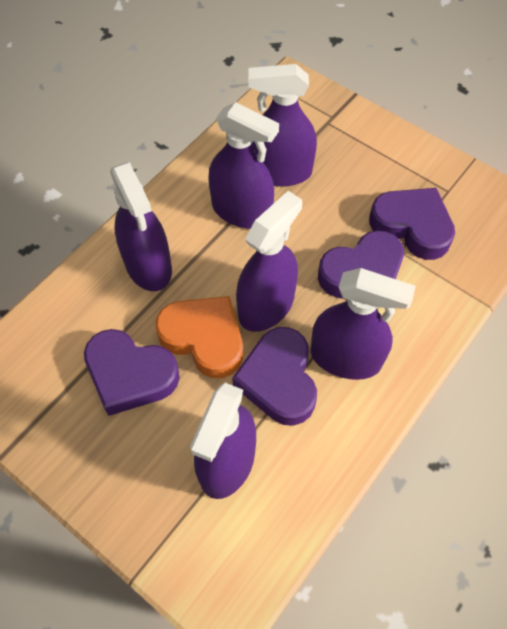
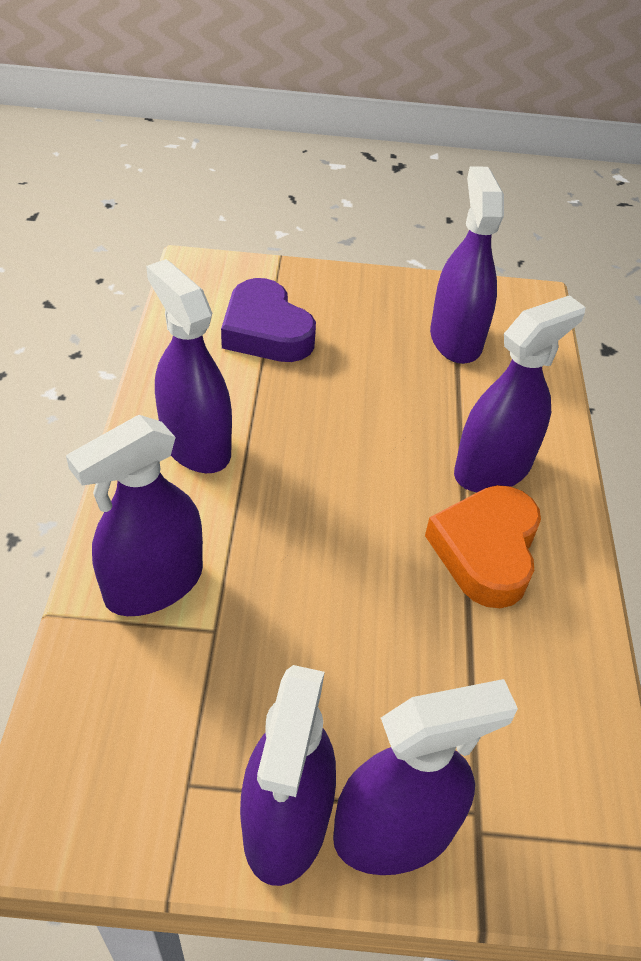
purple heart: [84,329,180,416] [232,327,317,426] [318,230,404,299] [369,188,455,260] = 4 -> [221,278,316,362] = 1

